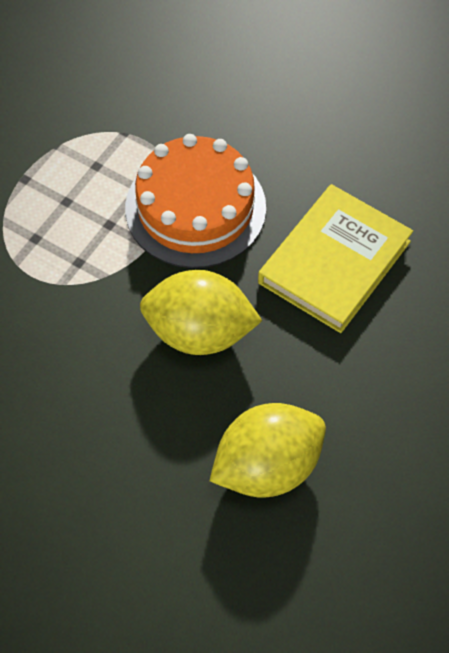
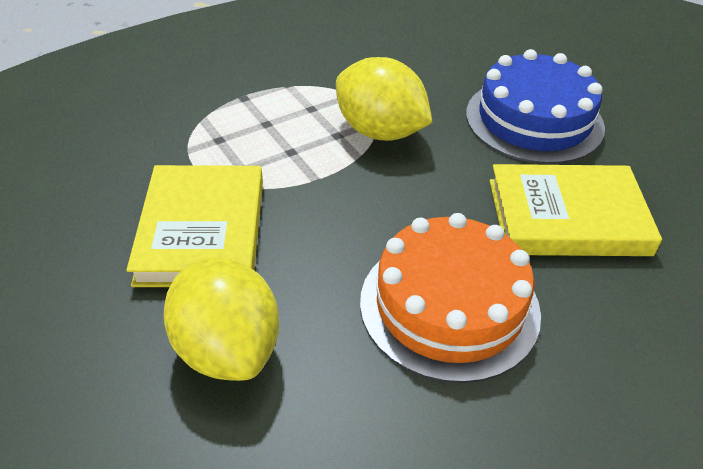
blue cake: none = 0 -> [466,49,605,164] = 1
yellow book: [258,184,413,333] = 1 -> [126,165,263,287] [490,164,662,256] = 2

